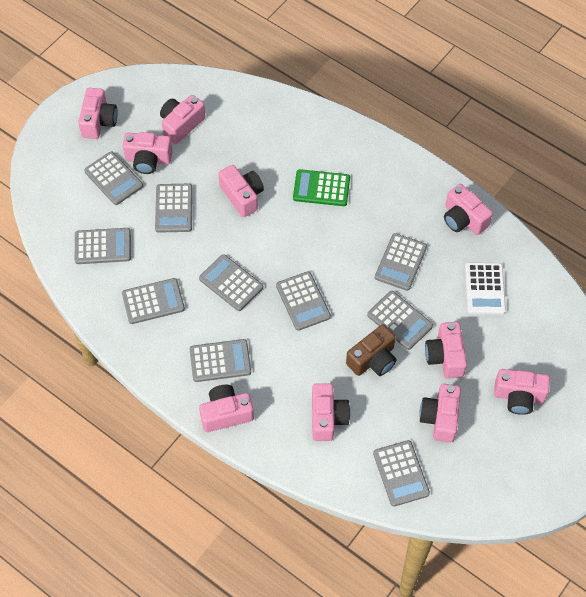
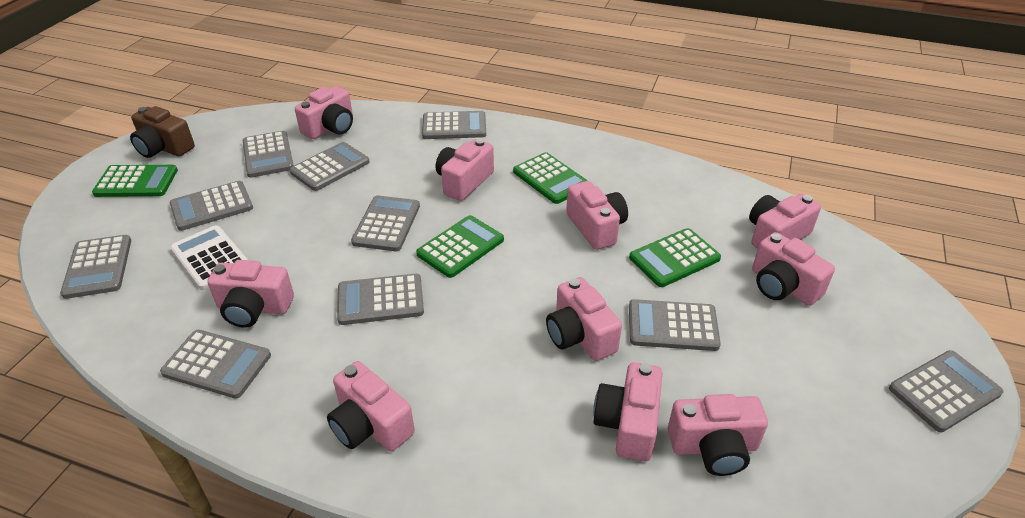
green calculator: [293,169,350,206] = 1 -> [92,165,178,197] [416,215,504,278] [513,152,588,204] [629,228,721,287] = 4

